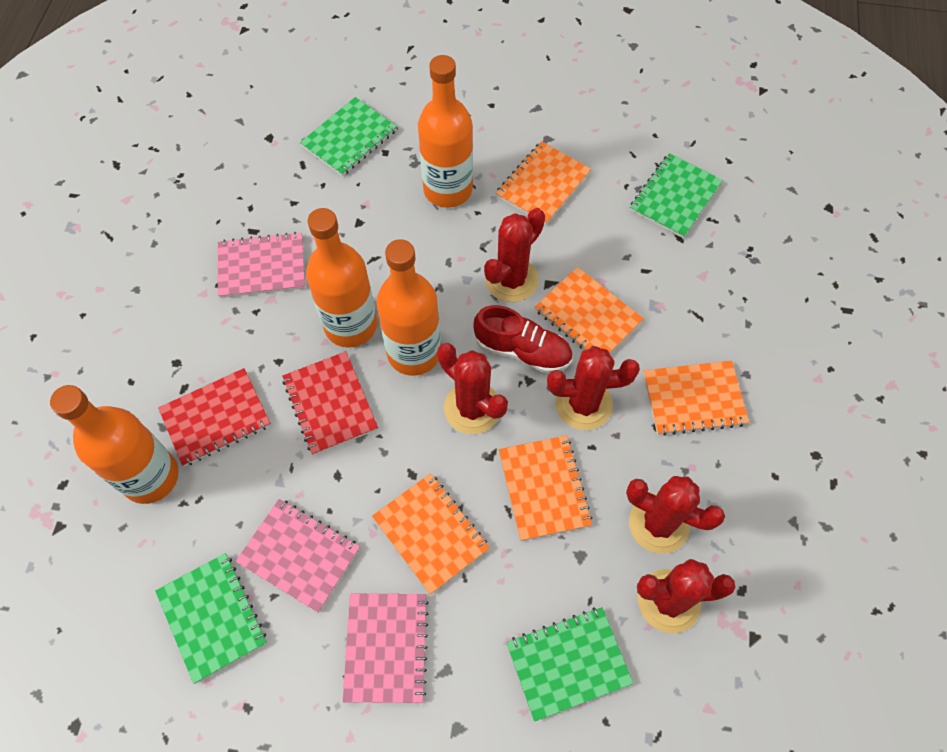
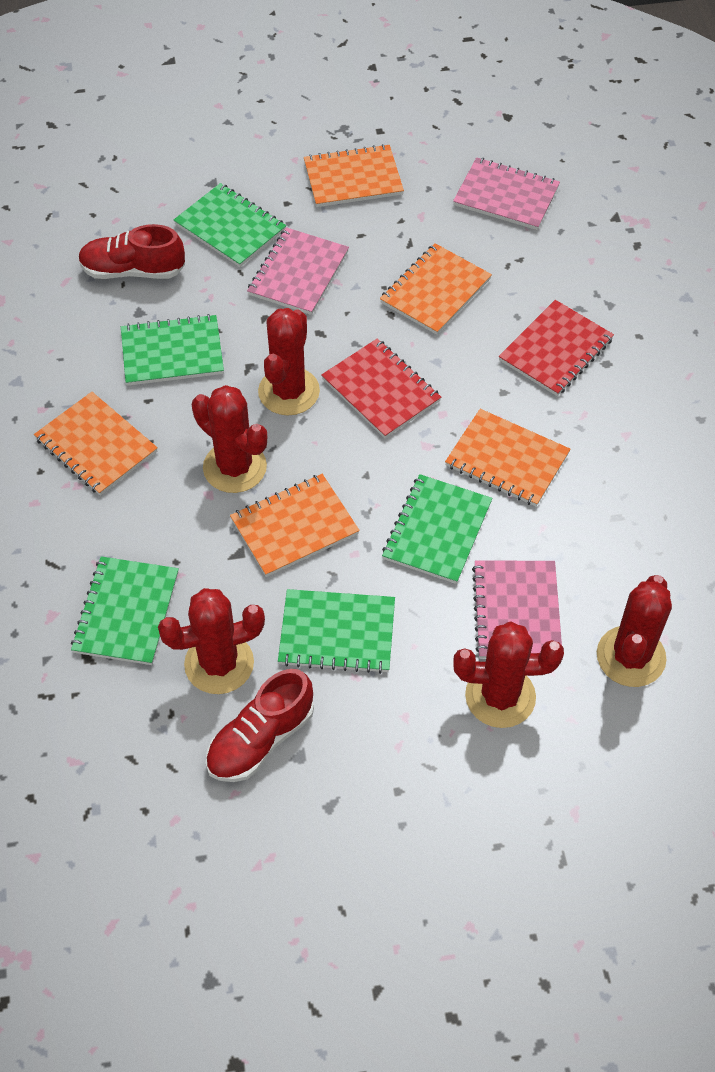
green notebook: [155,553,267,684] [300,97,397,176] [506,607,633,722] [630,153,723,238] = 4 -> [71,556,179,665] [121,314,224,386] [174,183,286,267] [278,589,395,674] [382,474,492,584] = 5
orange bottle: [50,385,179,504] [306,208,377,348] [376,239,441,376] [418,55,473,208] = 4 -> none = 0
red shoe: [473,305,572,374] = 1 -> [78,224,185,279] [206,669,314,782] = 2

